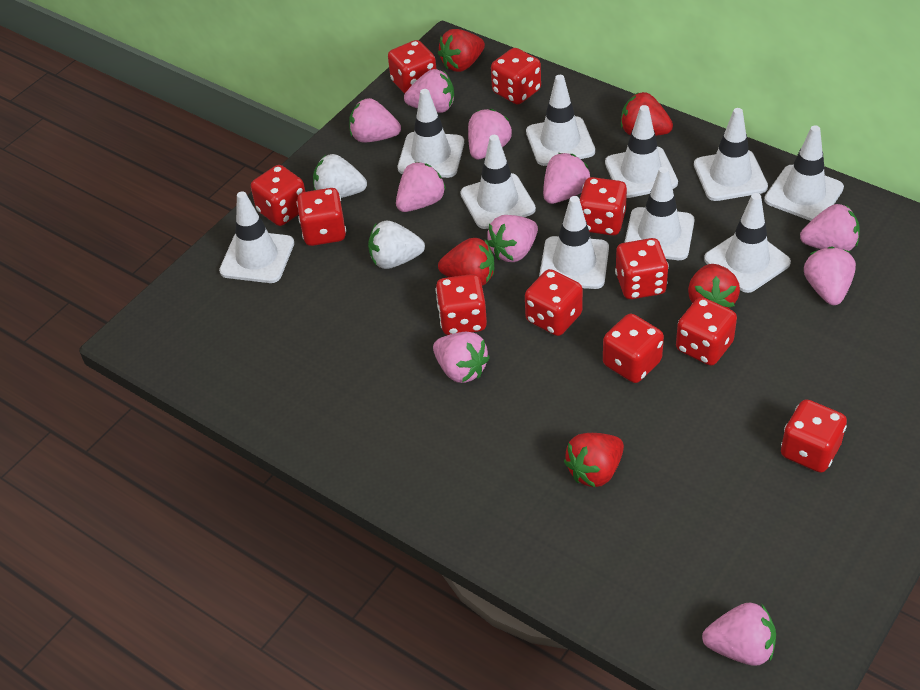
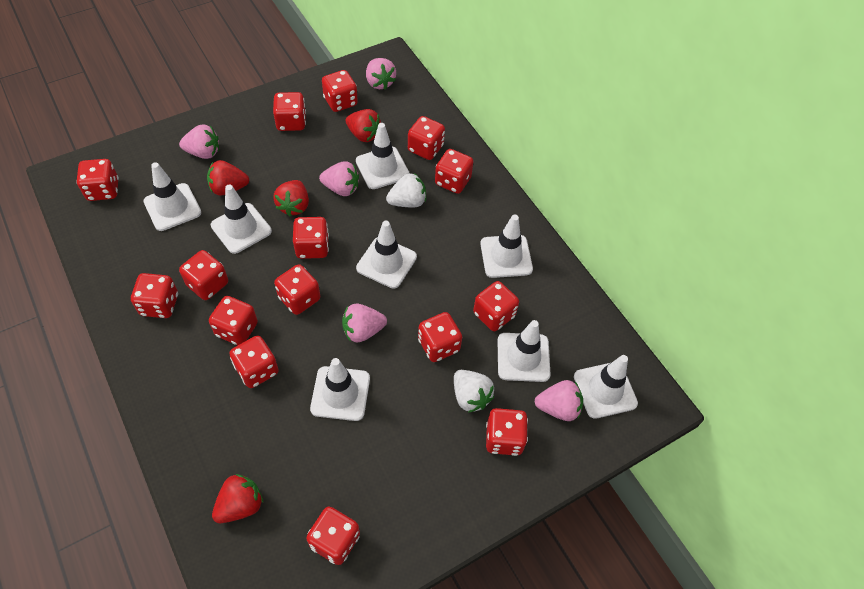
pink strawberry: [349,98,401,143] [396,162,446,212] [404,69,454,113] [433,332,490,383] [468,109,512,160] [487,215,538,262] [543,153,590,204] [702,603,776,666] [800,204,860,251] [804,246,856,305] = 10 -> [179,125,219,159] [319,161,359,196] [342,303,387,343] [366,58,396,90] [535,380,583,421] = 5
red dice: [251,165,305,226] [297,188,346,246] [388,40,436,94] [435,274,487,335] [491,48,541,104] [525,269,583,336] [580,177,627,236] [603,314,664,383] [615,238,669,299] [676,297,737,366] [781,399,847,473] = 11 -> [76,159,119,201] [131,273,178,318] [179,250,228,300] [209,296,258,345] [229,336,279,388] [273,92,306,131] [274,264,320,315] [293,217,329,259] [306,507,360,565] [322,70,358,112] [408,116,445,160] [418,312,462,362] [435,149,474,194] [473,281,519,331] [486,408,528,456] = 15
red strawberry: [438,29,485,72] [438,238,494,286] [564,433,624,487] [621,92,673,136] [688,264,740,309] = 5 -> [207,160,249,195] [212,474,263,523] [273,180,309,216] [346,109,381,142] = 4
white traffic cone: [219,191,294,283] [398,89,464,178] [460,135,536,229] [526,75,595,166] [539,196,609,289] [605,105,678,198] [624,167,694,260] [694,108,768,201] [704,193,791,293] [764,125,844,221] = 10 -> [143,162,201,231] [211,185,272,254] [310,358,370,421] [356,123,409,189] [356,221,417,289] [480,214,533,278] [498,320,551,382] [574,355,638,419] = 8

